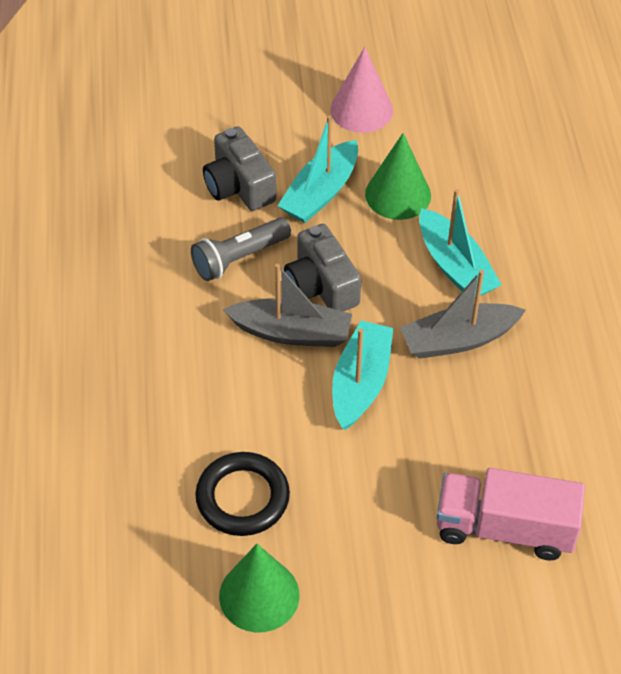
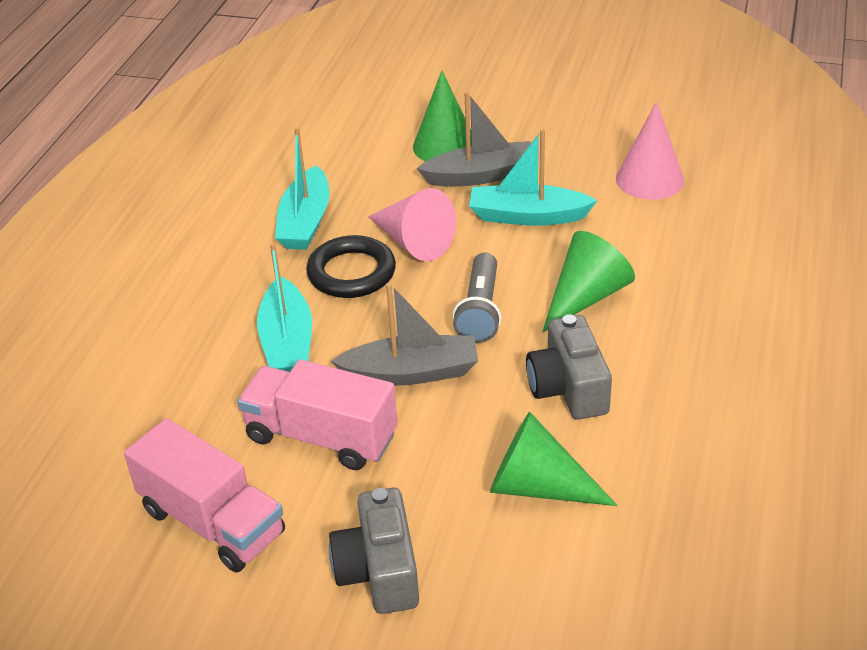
green cone: [219,544,299,632] [365,133,431,220] = 2 -> [413,71,472,161] [490,412,618,506] [542,231,635,332] = 3
pink cone: [330,47,393,133] = 1 -> [368,188,456,261] [616,102,684,200] = 2
pink truck: [437,468,585,561] = 1 -> [124,418,285,573] [237,360,398,470] = 2

